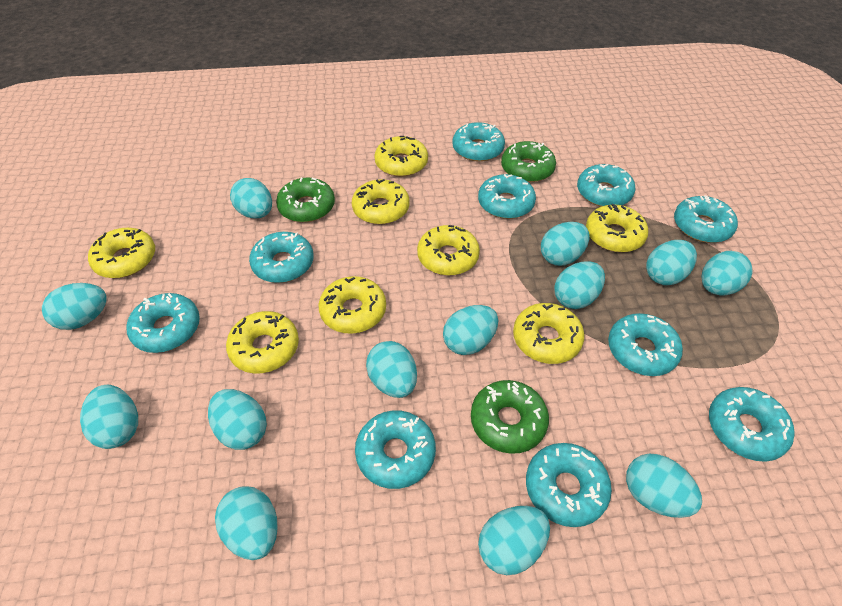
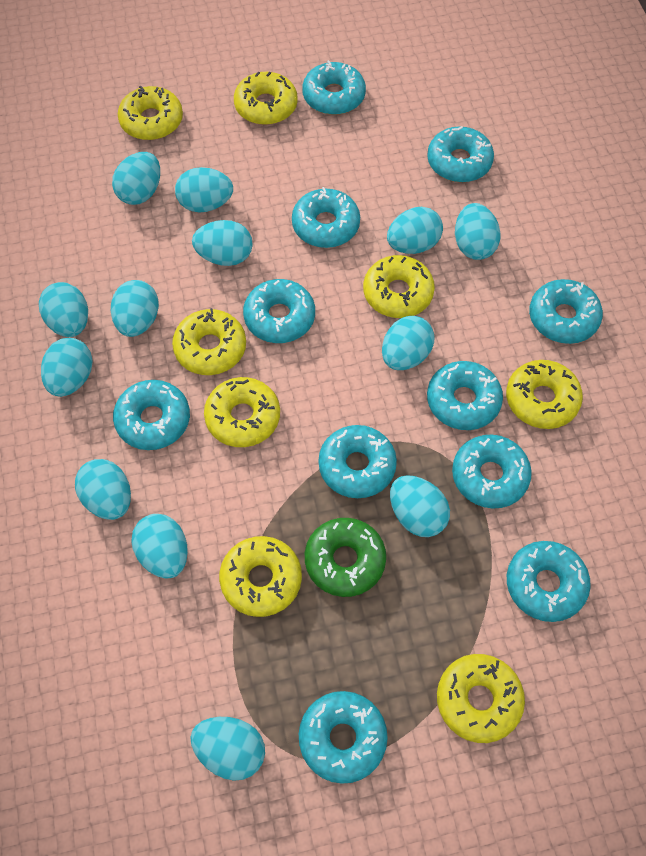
green donut: [276,178,335,222] [471,380,549,454] [501,141,556,182] = 3 -> [305,518,386,597] = 1
turquoise donut: [126,293,200,353] [249,232,314,283] [355,410,436,489] [452,122,505,162] [478,174,536,219] [526,443,612,527] [577,164,636,207] [608,313,683,376] [674,195,738,243] [709,387,795,462] = 10 -> [113,380,190,450] [243,279,315,343] [292,187,360,248] [299,691,388,784] [302,60,366,115] [318,425,397,498] [427,126,494,182] [427,361,503,430] [452,434,532,509] [507,541,591,622] [529,279,603,344] = 11

